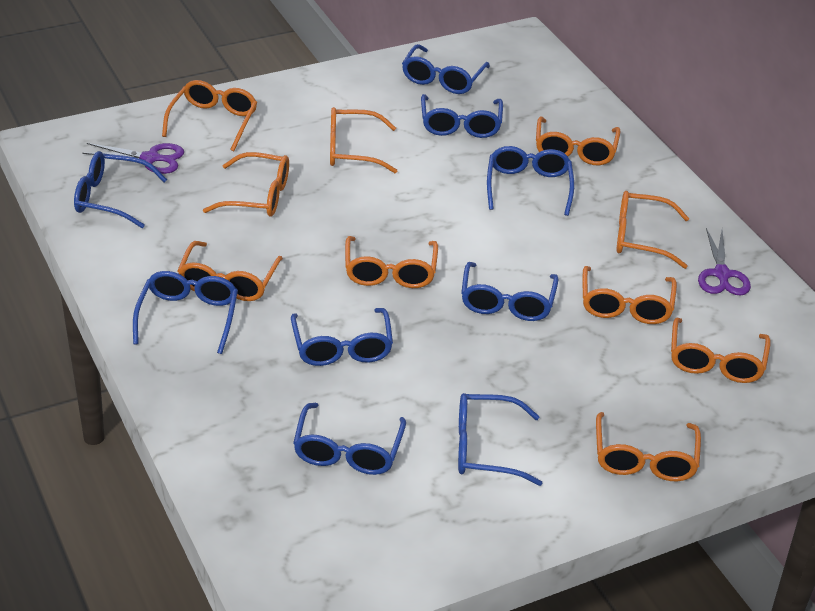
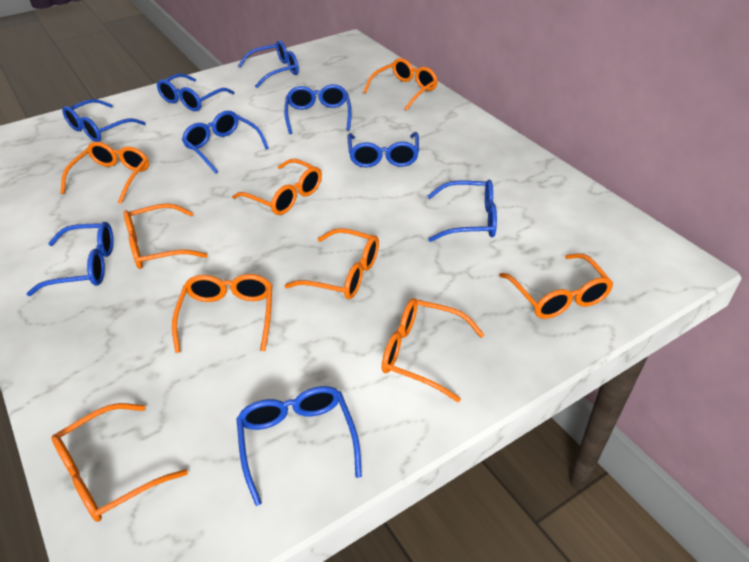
orange glasses: [162,80,257,152] [177,241,283,301] [203,152,289,217] [330,107,397,173] [345,236,438,288] [536,116,620,165] [583,266,677,324] [596,412,701,481] [617,191,689,269] [671,318,771,383] = 10 -> [51,403,188,522] [61,142,149,204] [124,203,208,269] [172,274,272,353] [232,159,322,215] [284,228,379,299] [363,58,438,111] [382,298,484,403] [499,254,613,319] = 9
purple scissors: [82,143,184,174] [698,228,751,295] = 2 -> none = 0

